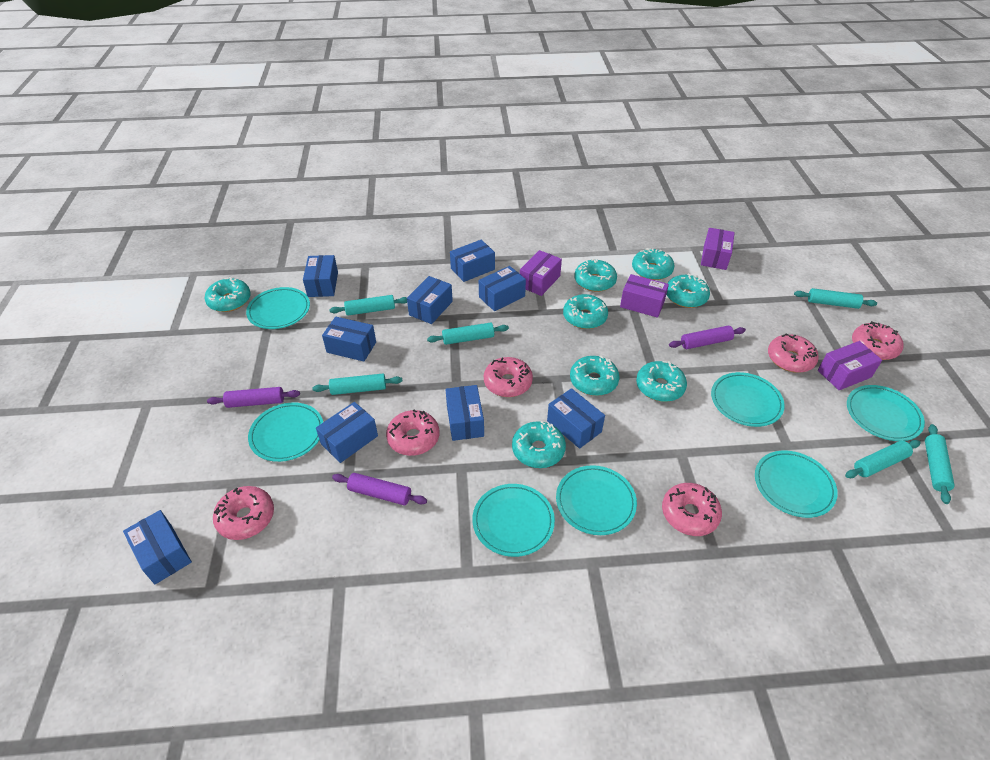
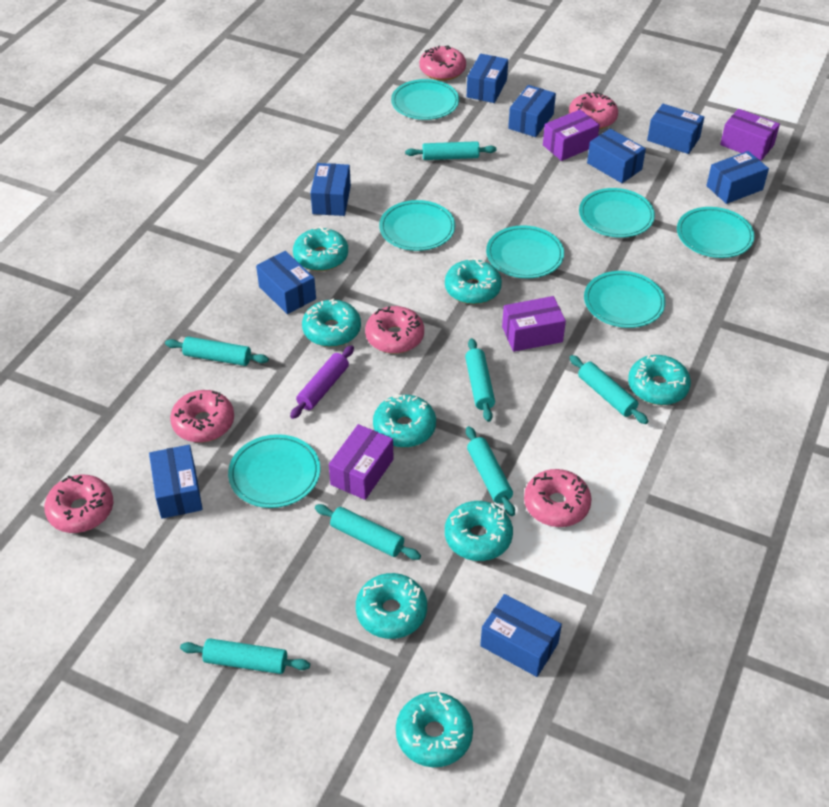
purple rolling pin: [207,387,300,408] [332,473,427,505] [669,326,746,349] = 3 -> [290,345,354,419] = 1
turquoise rolling pin: [312,374,402,395] [329,295,407,316] [427,323,509,345] [794,288,877,309] [845,440,921,478] [925,424,955,504] = 6 -> [165,337,269,366] [180,638,310,674] [315,504,421,560] [405,141,496,160] [465,338,495,422] [466,426,515,516] [569,355,648,424] = 7

